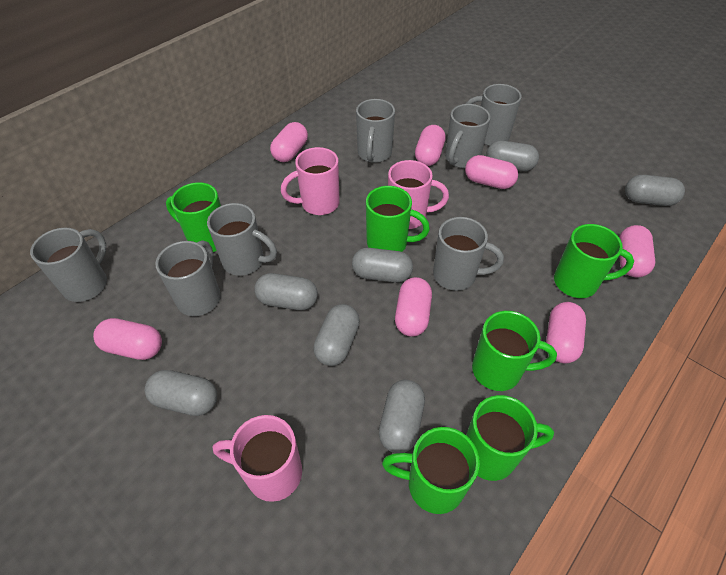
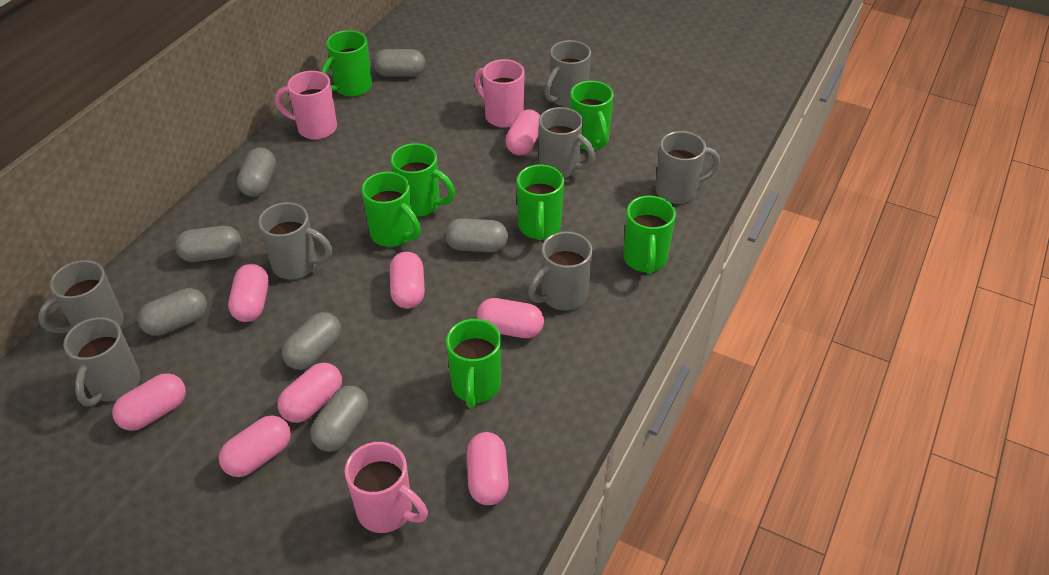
green mug: [166,182,221,252] [366,186,430,252] [382,427,480,514] [466,395,554,481] [472,311,557,391] [554,224,634,298] = 6 -> [321,30,372,97] [361,172,421,247] [391,143,455,217] [446,319,501,408] [517,164,564,241] [570,81,614,150] [623,195,676,274] = 7
pink capsule: [93,318,162,360] [270,122,308,162] [395,277,432,337] [415,125,446,166] [465,155,518,189] [546,302,586,363] [619,225,655,278] = 7 -> [112,373,186,431] [219,416,291,477] [228,264,269,322] [277,362,342,423] [390,252,425,309] [467,432,509,505] [476,298,544,338] [505,109,540,156] = 8

